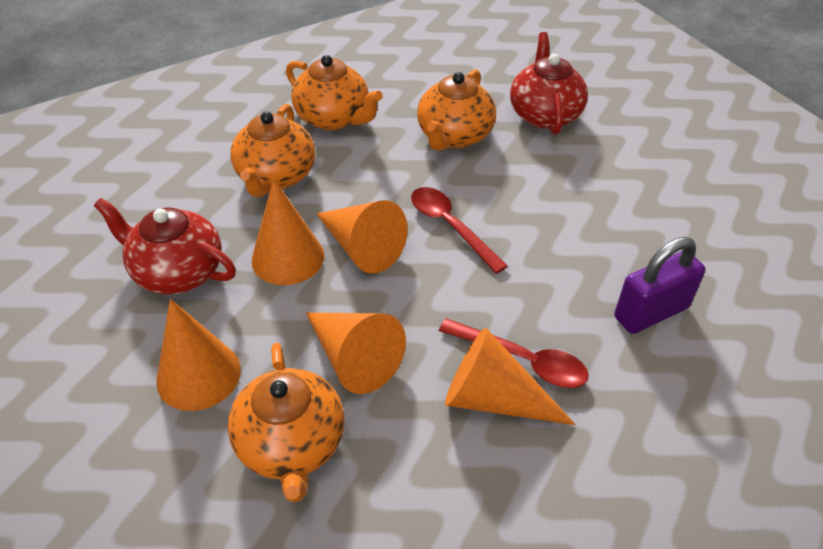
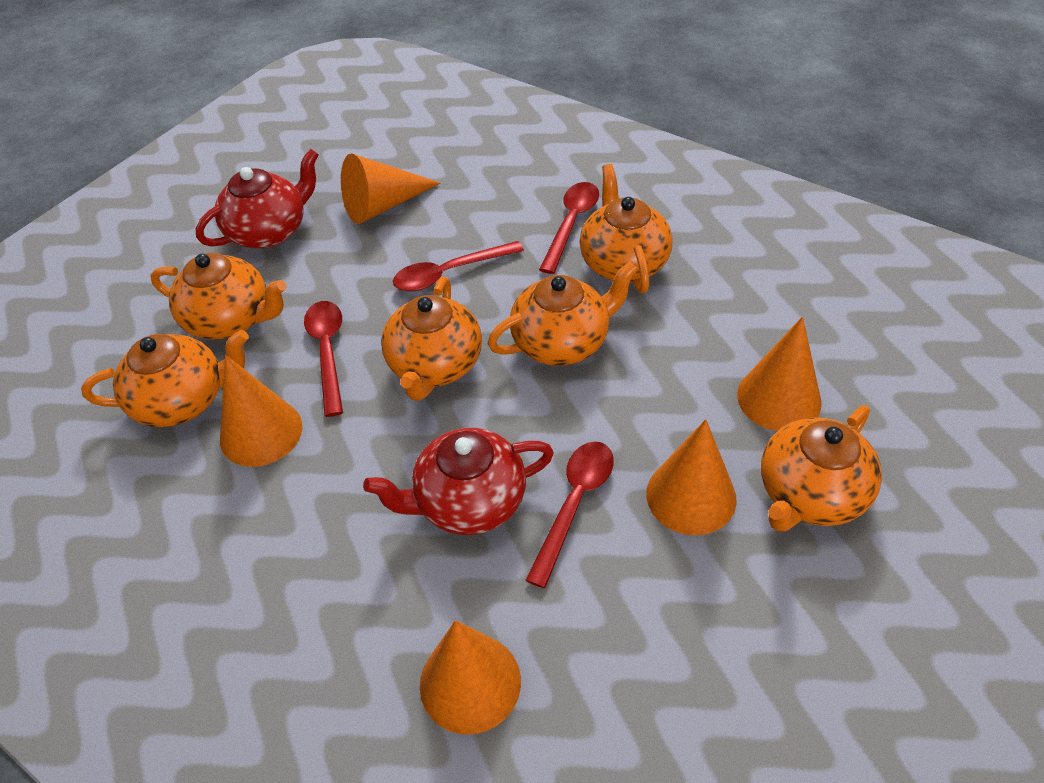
orange teapot: [228,343,345,502] [230,104,315,197] [286,55,383,130] [417,69,496,151] = 4 -> [81,330,249,427] [151,253,286,340] [381,277,482,401] [488,261,638,366] [579,164,673,293] [761,405,882,531] = 6
purple padlock: [614,237,705,334] = 1 -> none = 0
red spoon: [411,187,508,274] [439,318,589,388] = 2 -> [304,301,343,417] [393,241,524,292] [525,441,614,588] [539,182,599,274] = 4

